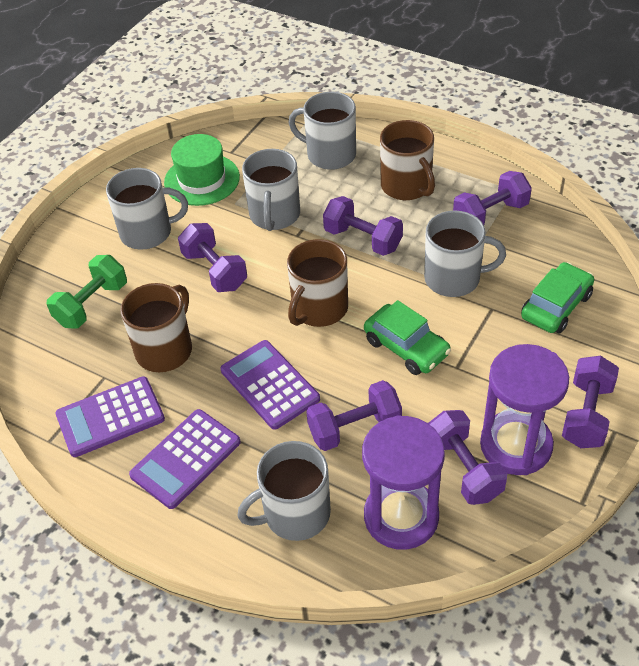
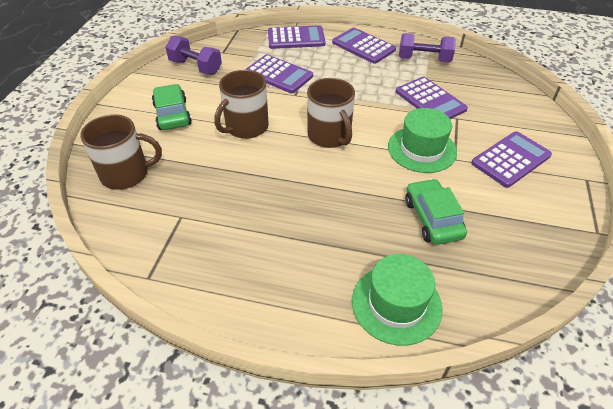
green dumbbell: [47,255,127,329] = 1 -> none = 0
green hat: [164,134,240,206] = 1 -> [352,254,442,346] [388,108,457,173] = 2
grey mug: [106,168,188,250] [237,441,331,541] [242,149,300,231] [288,92,356,170] [424,211,506,297] = 5 -> none = 0
purple calculator: [56,376,165,457] [129,409,241,509] [221,340,320,430] = 3 -> [245,54,313,93] [268,25,325,49] [332,27,396,64] [396,77,468,119] [471,131,552,188] = 5
purple dumbbell: [178,223,247,292] [306,380,402,451] [323,196,403,256] [428,410,507,505] [453,171,532,225] [562,356,619,448] = 6 -> [165,36,222,74] [399,33,456,62] = 2
purple hourglass: [362,415,445,550] [480,344,569,475] = 2 -> none = 0

